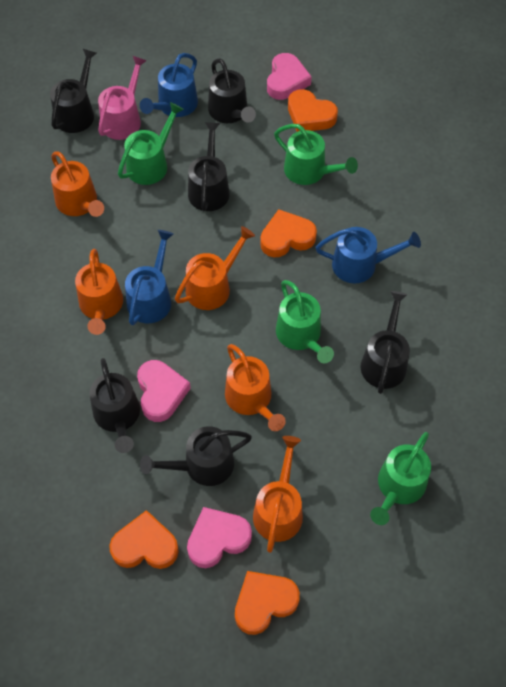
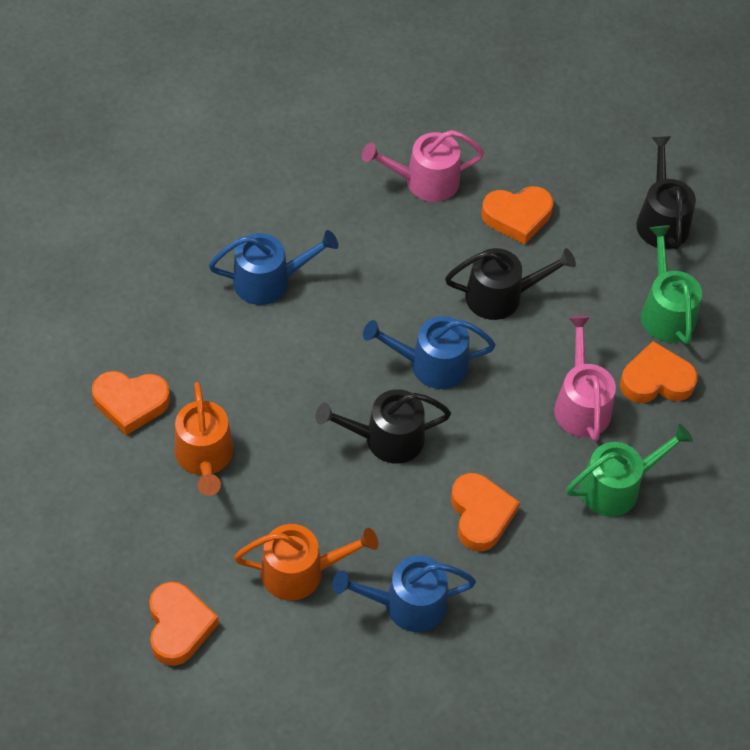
black watering can: [50,49,97,133] [89,358,140,453] [140,426,252,486] [188,122,230,211] [208,58,256,123] [361,291,410,394] = 6 -> [315,389,451,464] [445,248,576,320] [636,136,696,249] = 3
green watering can: [118,102,184,185] [274,124,358,185] [276,280,334,363] [370,432,431,525] = 4 -> [566,424,693,517] [641,225,702,344] = 2
orange heart: [109,510,179,569] [235,571,300,635] [260,209,317,257] [288,89,338,132] = 4 -> [92,371,170,435] [149,582,219,666] [451,473,520,551] [482,186,553,244] [620,341,698,403] = 5
orange watering can: [51,151,104,217] [75,249,123,335] [175,226,255,310] [225,344,286,431] [253,436,303,553] = 5 -> [175,382,233,496] [234,524,378,601] = 2
pink heart: [137,360,191,422] [187,507,252,568] [267,53,312,100] = 3 -> none = 0
pink watering can: [98,56,147,140] = 1 -> [362,130,484,202] [554,316,616,442] = 2

